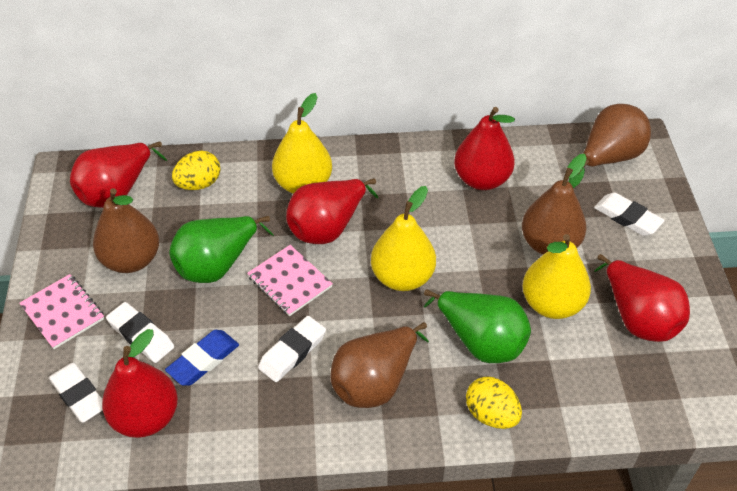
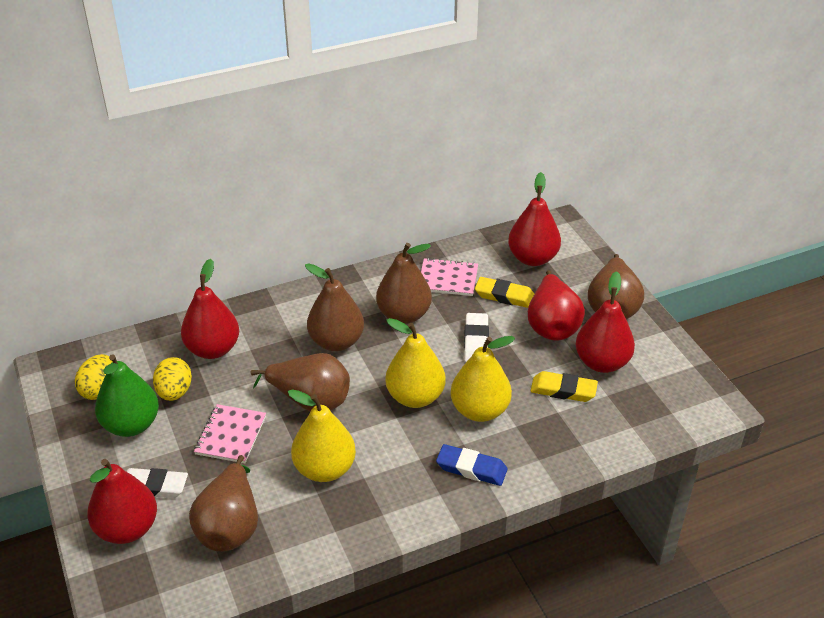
brown pear: [93,188,159,273] [330,322,429,408] [522,154,587,255] [569,104,651,188] = 4 -> [189,455,258,552] [250,353,350,412] [305,263,364,351] [376,243,432,324] [588,254,644,319] = 5
green pear: [169,216,274,283] [424,289,531,363] = 2 -> [95,354,159,437] = 1
white eraser: [49,363,103,423] [106,302,174,363] [258,316,326,382] [594,192,665,236] = 4 -> [126,468,188,498] [464,313,489,362] = 2
yellow eraser: none = 0 -> [475,277,534,308] [531,371,598,402] = 2

